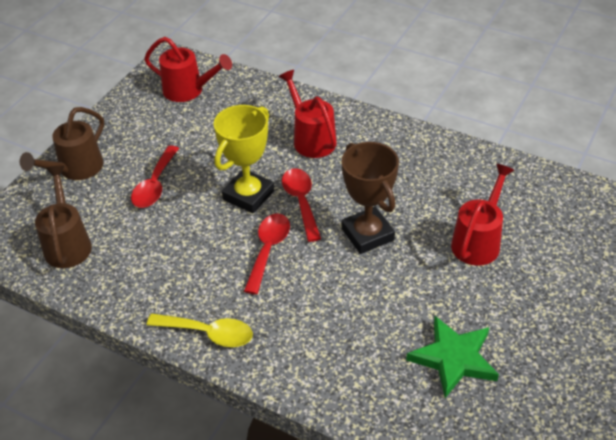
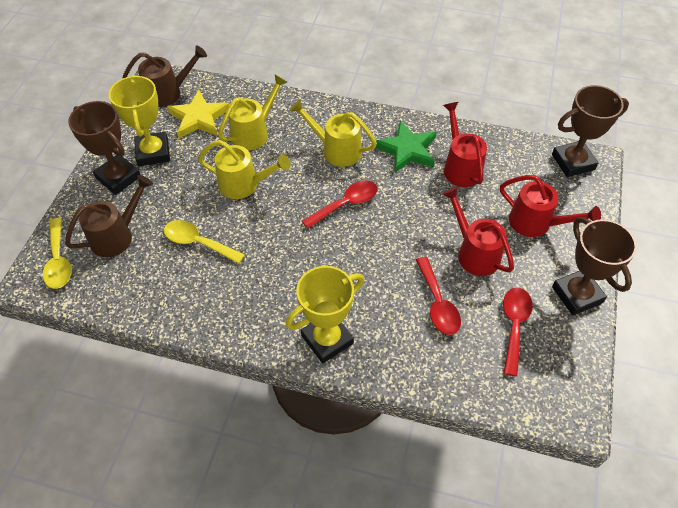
brown trophy: [341,142,399,254] = 1 -> [68,101,140,195] [552,85,629,177] [552,217,637,315] = 3
yellow spoon: [147,313,253,347] = 1 -> [43,218,72,289] [164,220,245,264] = 2
yellow star: none = 0 -> [167,90,229,138] = 1
yellow trophy: [214,105,274,213] = 1 -> [109,75,170,166] [286,266,364,363] = 2
yellow watering can: none = 0 -> [198,140,290,199] [218,74,287,150] [290,99,377,167] = 3

